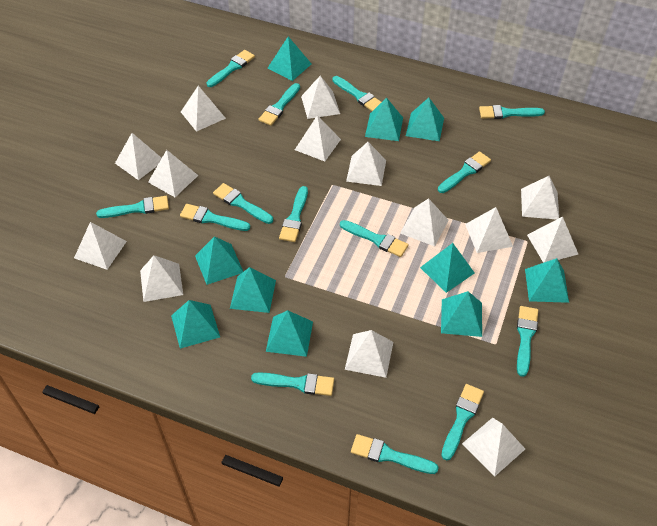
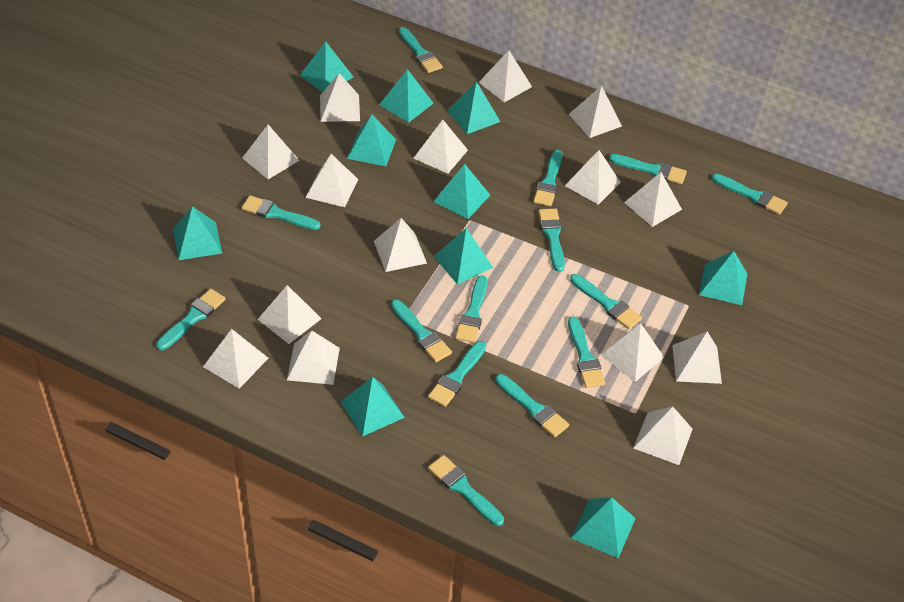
white pyramid: [74,222,127,270] [115,133,162,180] [140,255,183,302] [148,150,198,197] [181,86,226,132] [295,115,341,161] [301,76,340,119] [345,330,393,378] [346,142,386,186] [400,198,448,246] [462,418,525,477] [465,207,513,253] [521,176,559,220] [527,216,578,263] = 14 -> [203,329,268,389] [242,125,300,179] [258,285,322,344] [287,330,340,385] [305,154,358,207] [320,73,360,122] [374,218,427,272] [414,120,468,174] [479,50,532,102] [565,150,621,205] [569,86,622,138] [601,323,664,382] [624,172,682,227] [633,406,693,465] [672,331,722,384] = 15

